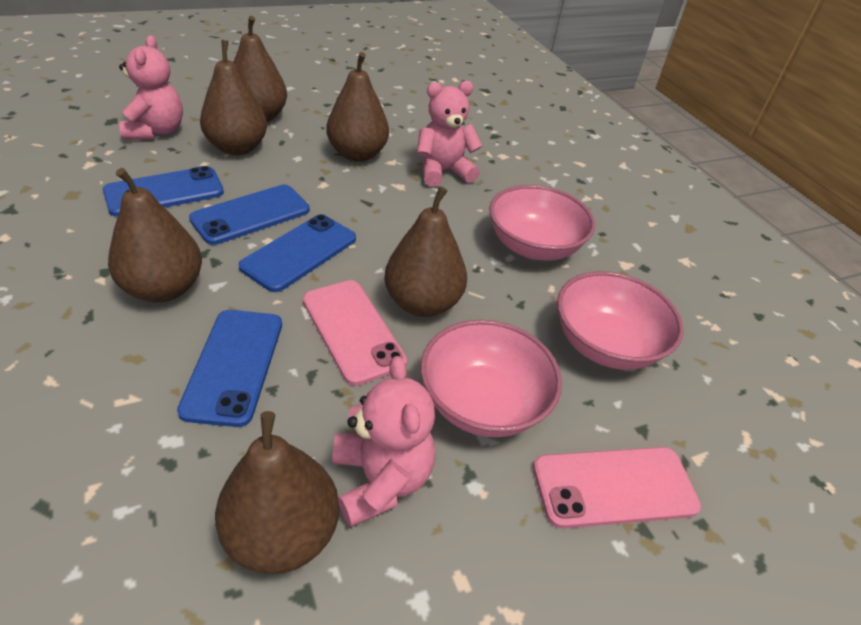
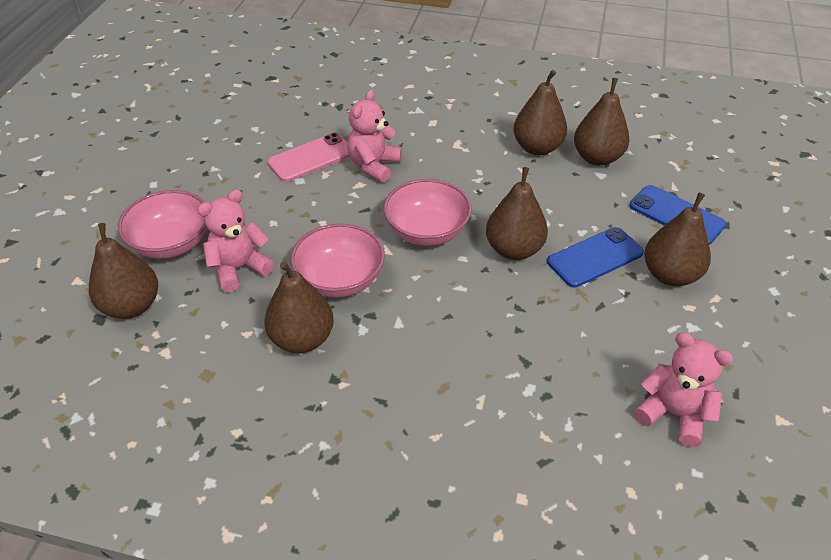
blue phone: [103,166,224,217] [177,310,282,427] [189,184,310,245] [238,214,356,292] = 4 -> [547,227,644,288] [630,185,726,245] = 2
pink phone: [303,280,407,386] [533,447,701,529] = 2 -> [267,133,350,182] = 1

